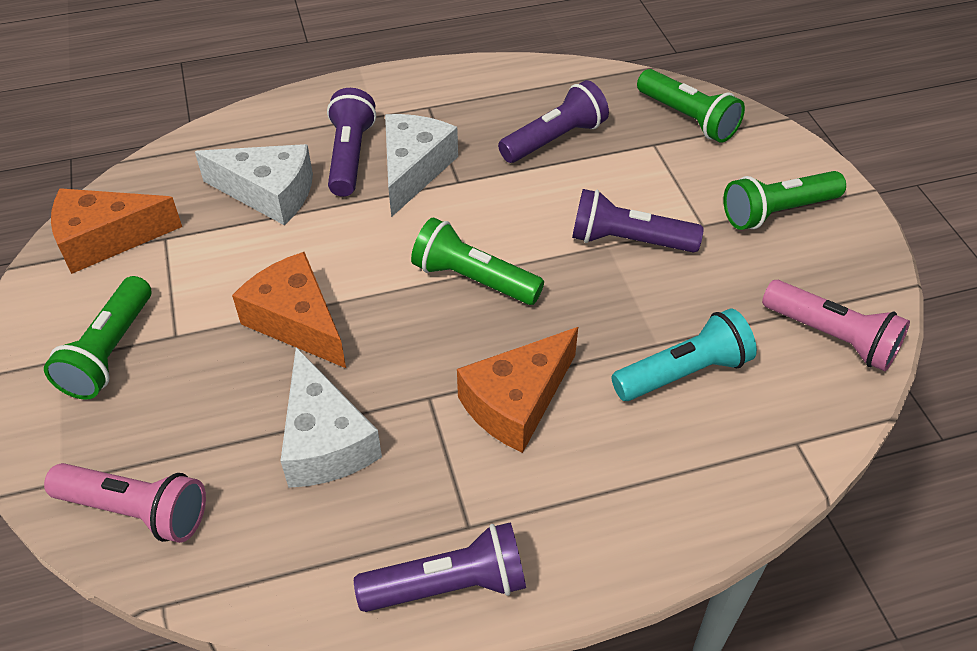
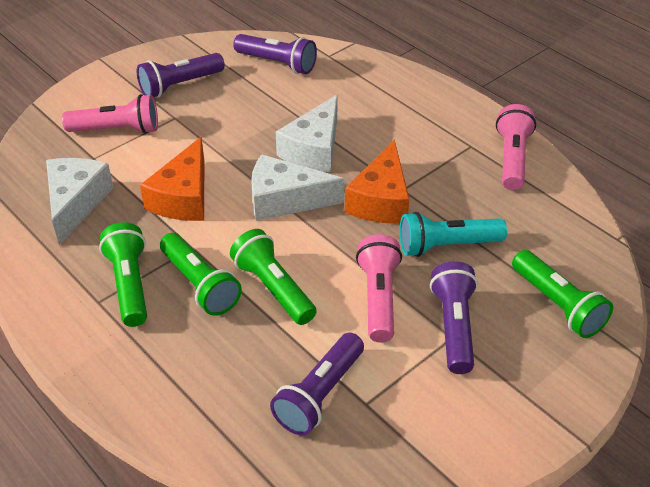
orange cheese: [51,188,182,274] [232,252,346,368] [457,327,578,453] = 3 -> [140,137,204,221] [345,139,409,224] = 2
pink flashlight: [44,463,206,543] [762,280,910,371] = 2 -> [62,94,158,134] [356,234,402,343] [496,104,536,190] = 3

